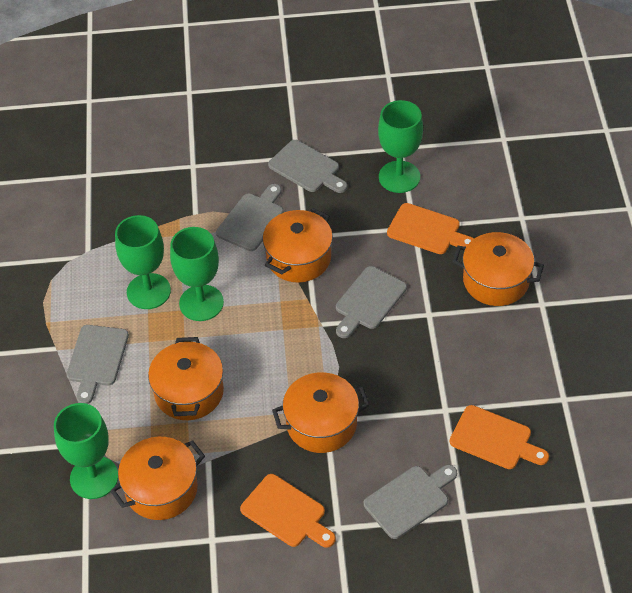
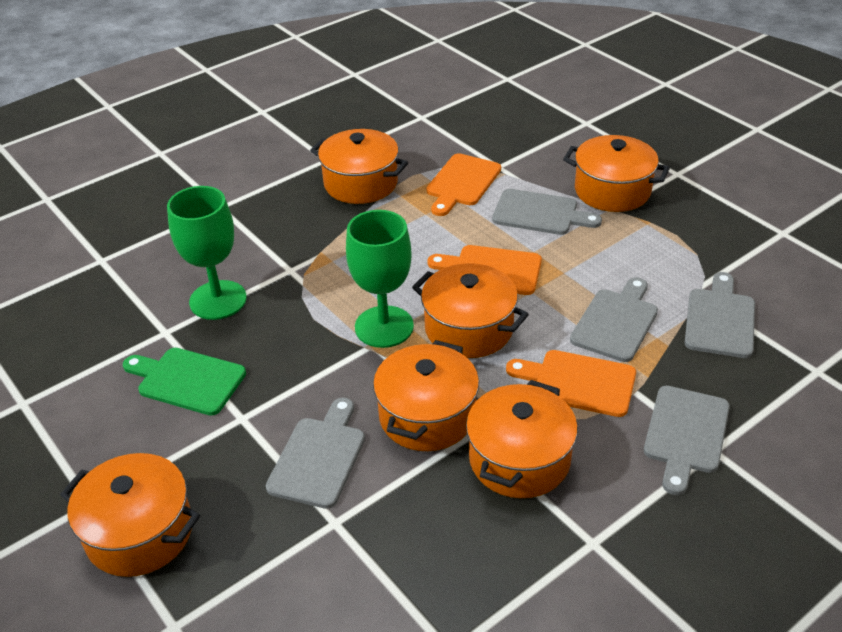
green cutting board: none = 0 -> [123,348,246,416] = 1
green goblet: [54,403,118,499] [115,215,171,309] [170,227,224,321] [378,100,423,193] = 4 -> [167,186,247,320] [346,210,414,348] = 2
orange pot: [110,437,205,520] [148,337,224,420] [263,208,333,282] [272,372,370,453] [452,232,544,306] = 5 -> [60,453,200,577] [310,129,408,204] [373,340,479,451] [412,263,529,358] [466,380,578,498] [563,135,670,212] = 6

